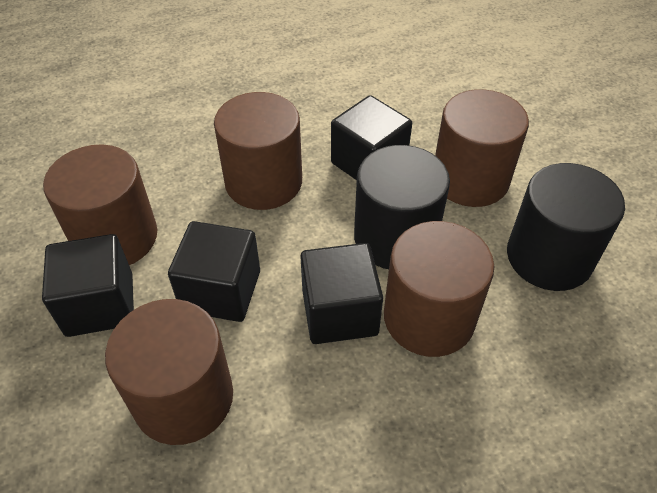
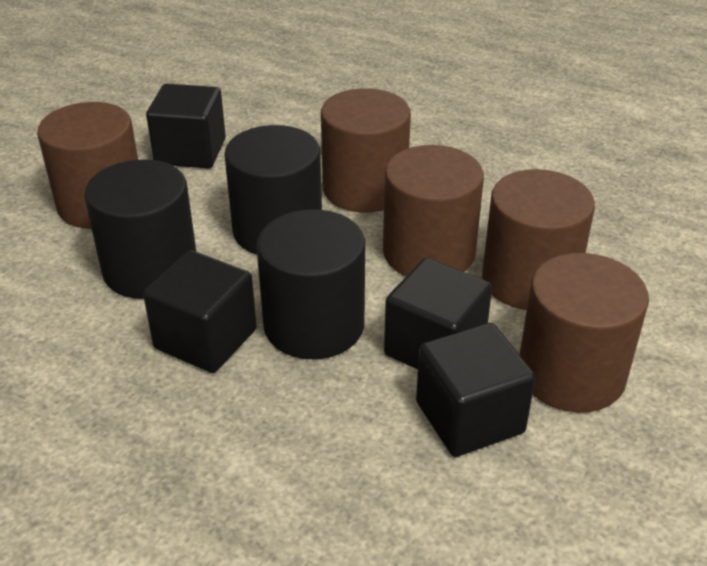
black cylinder: [354,145,450,269] [507,163,625,291] = 2 -> [84,159,196,299] [224,125,322,255] [256,209,365,359] = 3

